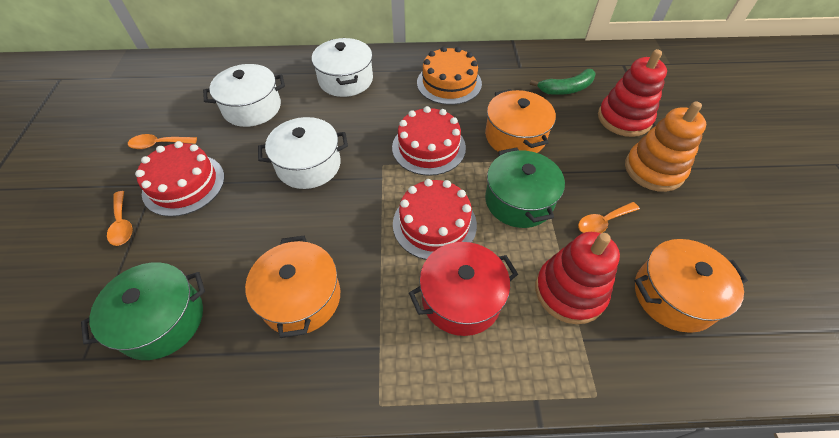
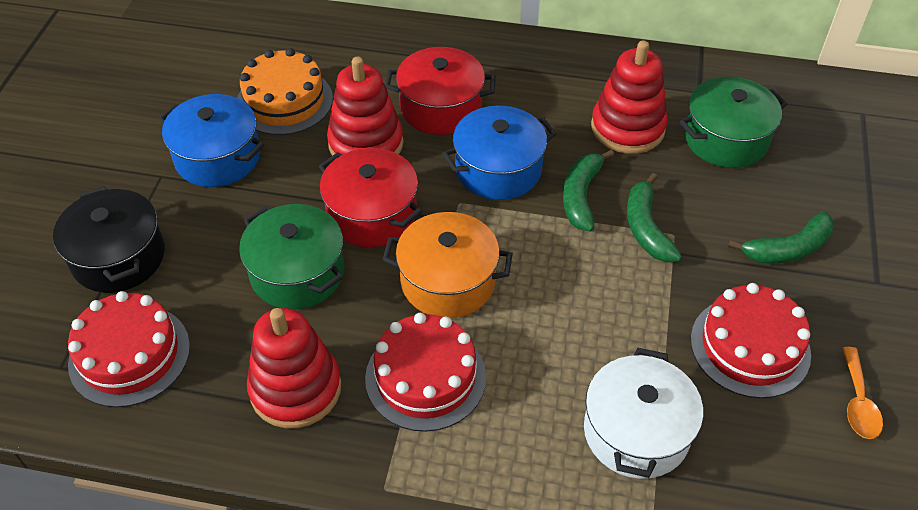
black pot: none = 0 -> [53,186,165,293] = 1
blue pot: none = 0 -> [159,94,264,187] [442,106,556,200] = 2
green banana: [530,69,595,95] = 1 -> [563,150,614,231] [627,173,682,262] [728,211,834,264] = 3
orange pot: [245,236,340,338] [485,89,556,153] [635,239,748,333] = 3 -> [383,212,513,318] = 1
orange spoon: [107,191,133,246] [128,134,197,149] [578,202,640,233] = 3 -> [842,347,883,439] = 1
orange stacking toy: [625,101,706,192] = 1 -> none = 0
red pot: [409,242,518,336] = 1 -> [319,148,422,247] [385,47,496,135] = 2
red stacking toy: [535,232,620,324] [598,49,667,137] = 2 -> [247,308,341,428] [327,57,404,156] [591,41,668,154] = 3
white pot: [203,64,285,127] [258,117,348,189] [312,38,373,97] = 3 -> [584,348,703,479] = 1

